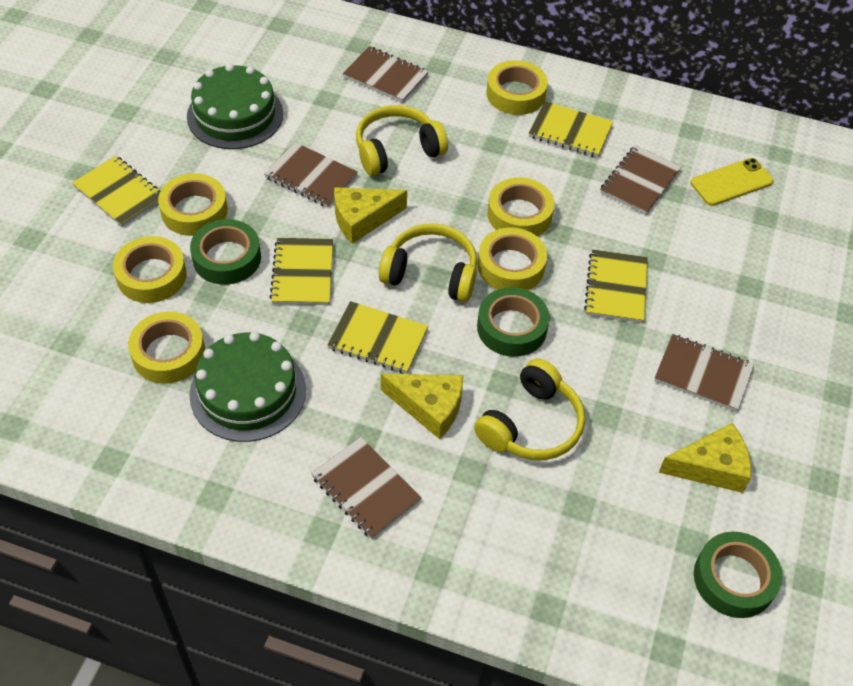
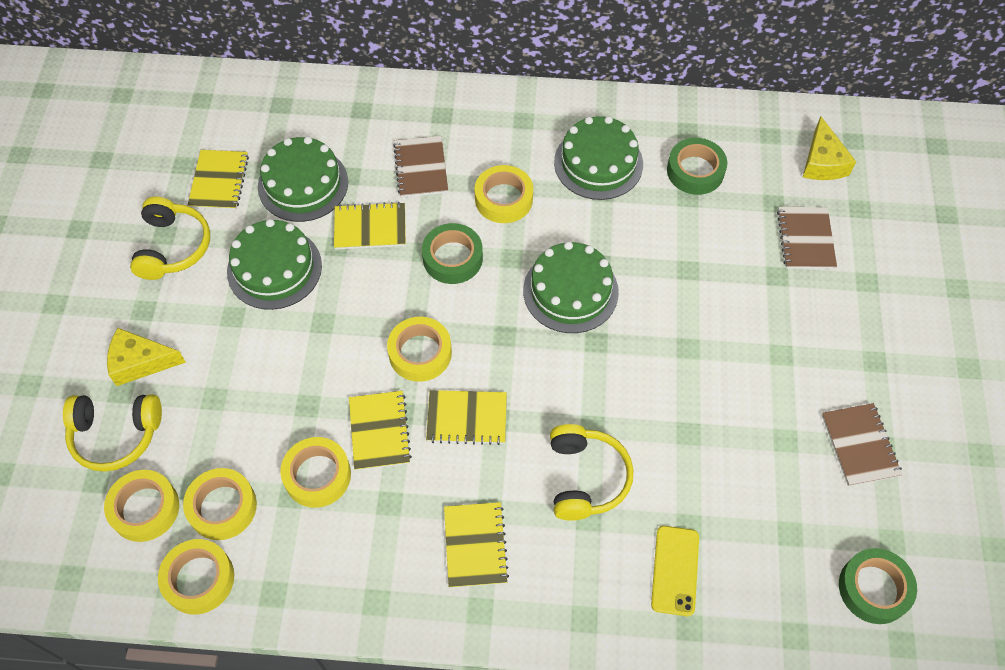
brown notebook: [264,142,357,208] [311,437,421,539] [343,46,429,103] [600,145,681,215] [654,334,754,412] = 5 -> [393,136,448,198] [777,207,837,269] [822,403,902,486] = 3
green cake: [187,63,283,149] [189,332,306,442] = 2 -> [227,219,322,310] [258,136,348,222] [523,241,619,333] [554,116,643,200] = 4
yellow cheese: [334,187,407,244] [381,374,463,439] [658,423,751,493] = 3 -> [107,328,186,386] [803,116,856,180] = 2

